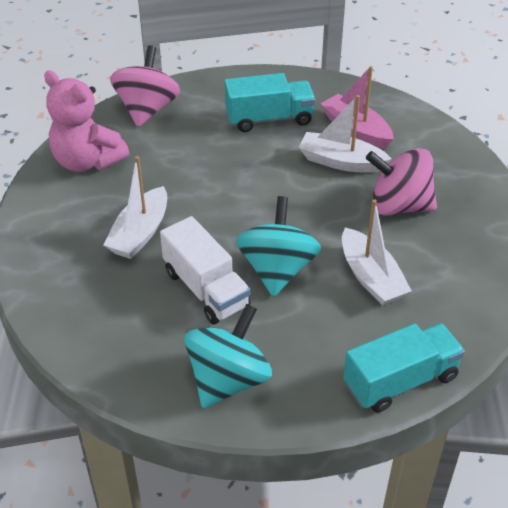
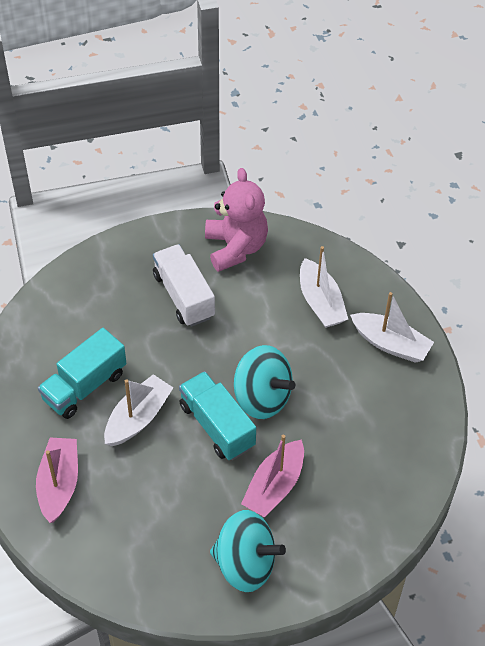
pink boat: [320,66,394,149] = 1 -> [36,438,78,523] [241,435,304,517] = 2
pink spinning top: [110,45,180,127] [366,148,437,216] = 2 -> none = 0

